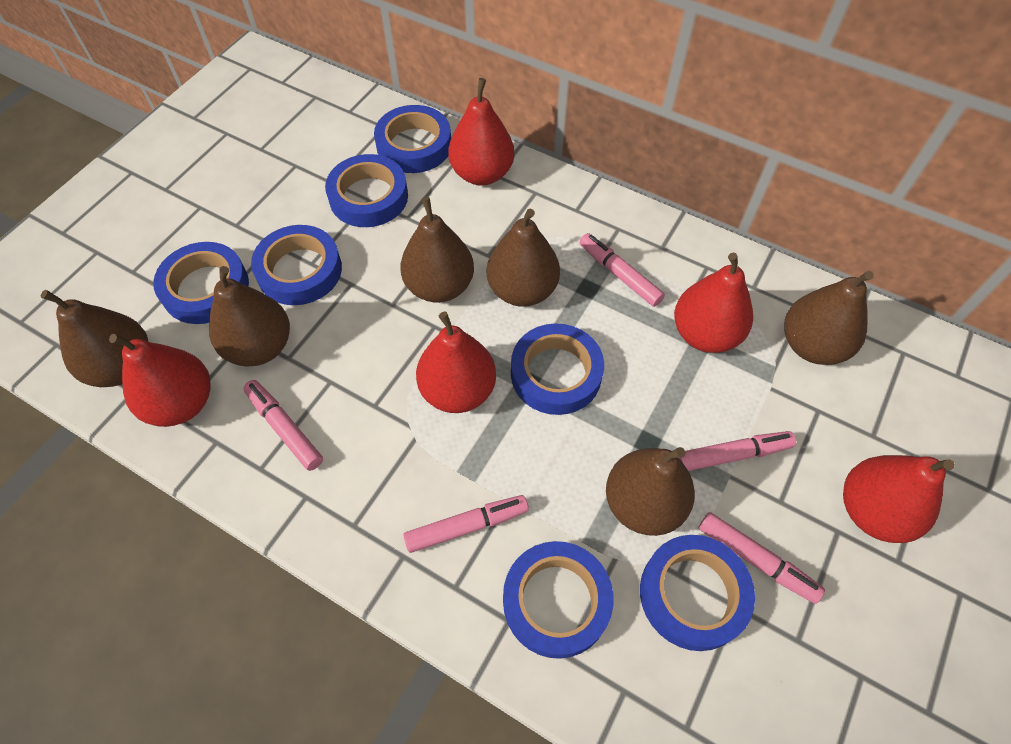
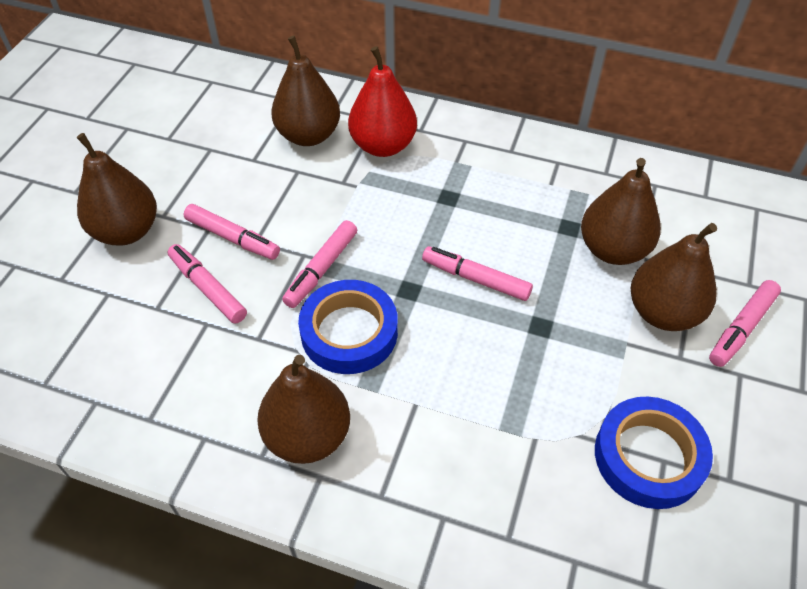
blue tape: [153,242,249,324] [251,225,342,305] [325,154,408,227] [374,105,451,173] [503,541,613,659] [511,323,604,415] [640,535,755,651] = 7 -> [298,280,398,374] [595,396,713,509] = 2
brown pear: [41,290,148,387] [209,266,290,366] [400,197,474,303] [487,208,560,307] [606,447,695,536] [784,271,874,365] = 6 -> [77,133,157,246] [257,355,350,464] [271,36,340,146] [581,158,661,265] [630,223,717,331] = 5
red pear: [109,334,211,427] [416,312,496,413] [448,78,514,186] [674,253,753,353] [843,455,955,543] = 5 -> [348,46,417,157] = 1

